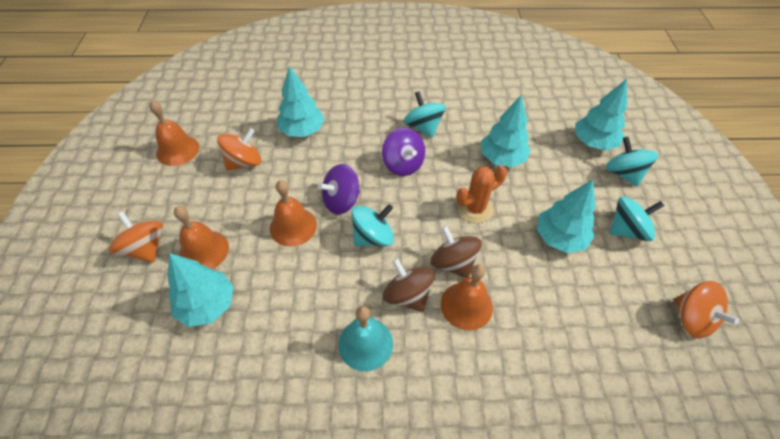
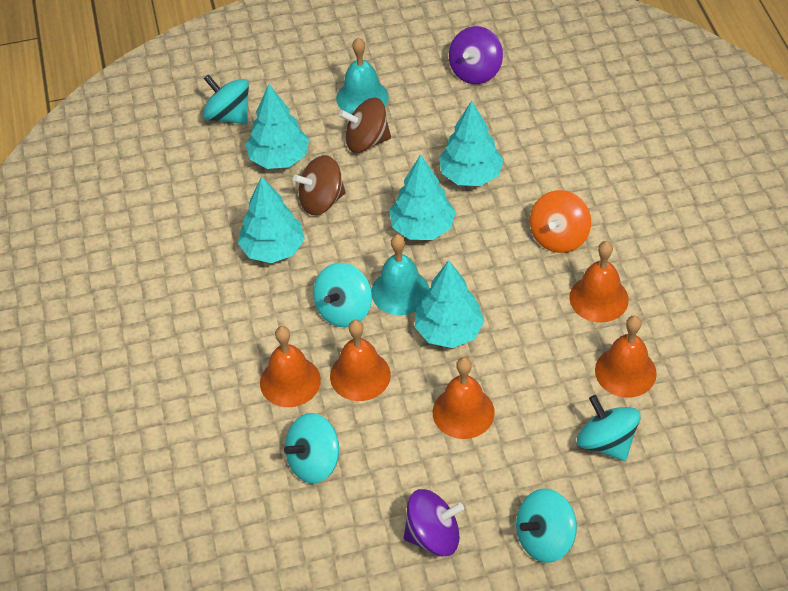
orange bell: [149,100,199,166] [174,206,229,269] [270,180,317,247] [441,264,493,331] = 4 -> [260,326,321,407] [330,320,391,401] [433,357,495,439] [569,241,629,323] [595,316,657,398] = 5
orange cactus: [456,166,507,223] = 1 -> none = 0
orange spinning top: [109,212,163,263] [217,128,261,171] [674,281,739,338] = 3 -> [530,190,591,253] = 1
turquoise bell: [338,306,393,371] = 1 -> [336,38,389,114] [371,234,429,315] = 2
turquoise spinning top: [351,204,394,246] [403,91,446,138] [605,137,658,186] [609,196,664,241] = 4 -> [203,74,249,124] [284,413,339,483] [313,263,372,327] [516,488,577,563] [577,395,641,461] = 5

